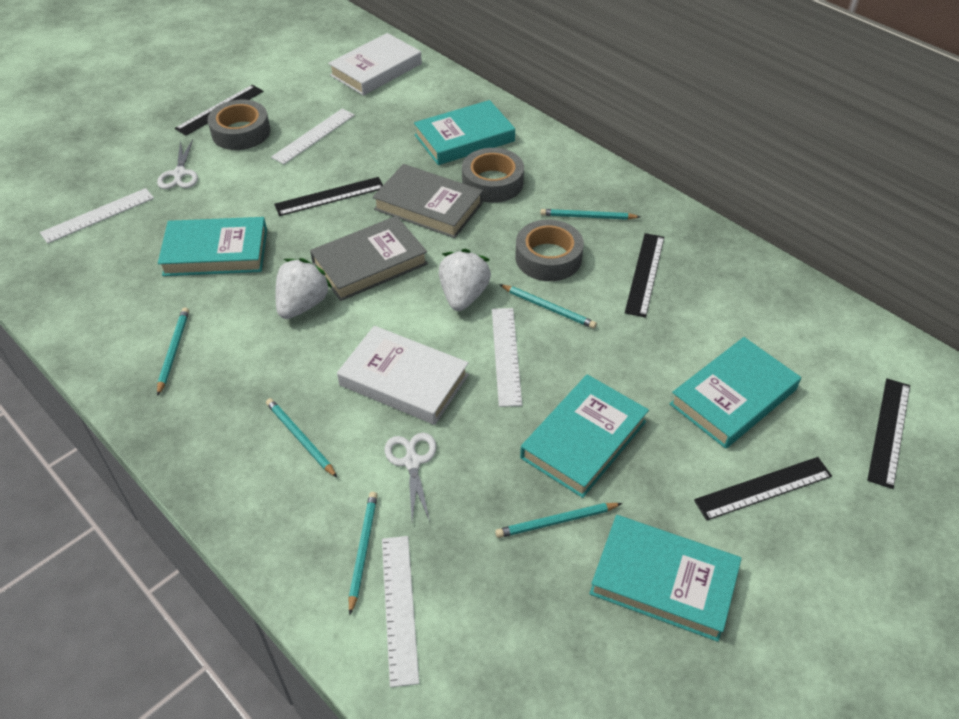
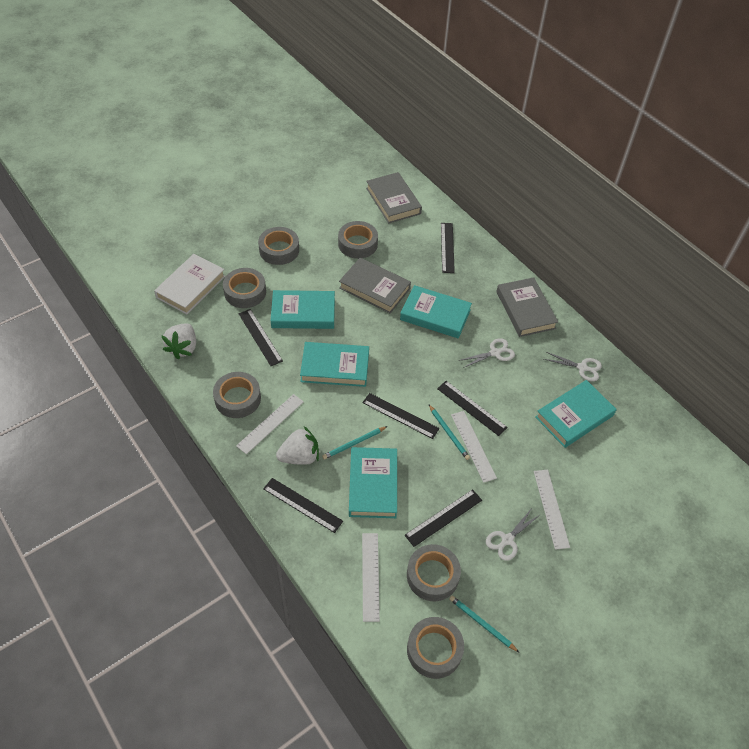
black ruler: [175,85,263,136] [274,177,383,216] [625,233,664,318] [694,457,832,521] [867,378,910,489] = 5 -> [239,309,283,366] [263,478,343,533] [362,393,440,439] [405,489,482,547] [437,381,508,436] [441,223,455,273] = 6
grey book: [310,216,428,301] [373,164,483,238] = 2 -> [339,258,411,313] [366,172,422,224] [496,277,558,337] = 3
grey tape: [208,100,270,150] [462,148,524,203] [515,220,584,281] = 3 -> [213,372,261,418] [223,268,266,308] [258,227,299,265] [338,221,378,259] [407,544,461,601] [407,617,464,679] = 6
turquoise pencil: [157,308,189,396] [266,398,337,478] [349,492,378,615] [495,503,622,538] [499,284,597,329] [540,209,640,220] = 6 -> [322,426,388,459] [429,405,470,460] [449,595,520,653] = 3
white book: [328,33,422,96] [337,326,469,425] = 2 -> [154,254,226,315] = 1
white scissors: [157,139,198,189] [385,433,436,522] = 2 -> [459,338,515,368] [486,510,541,561] [544,352,602,381] = 3

